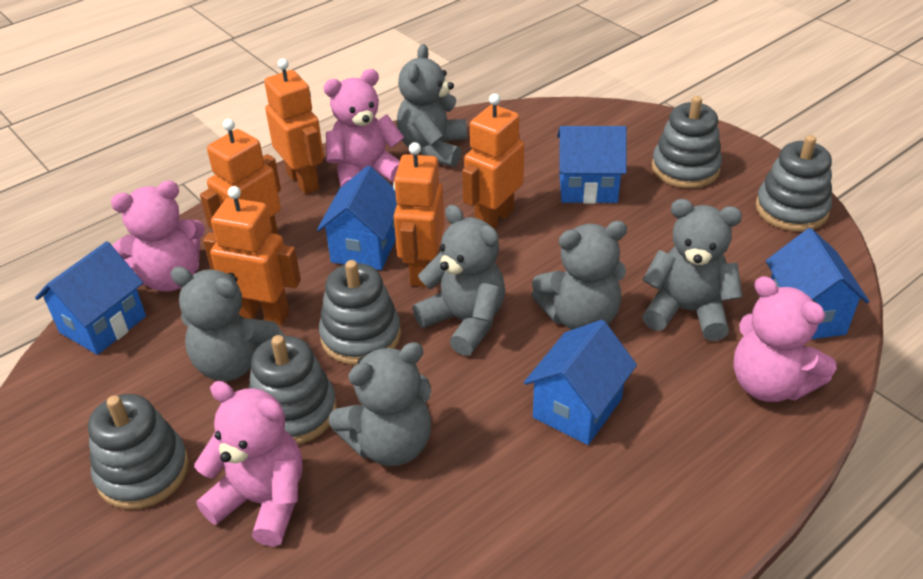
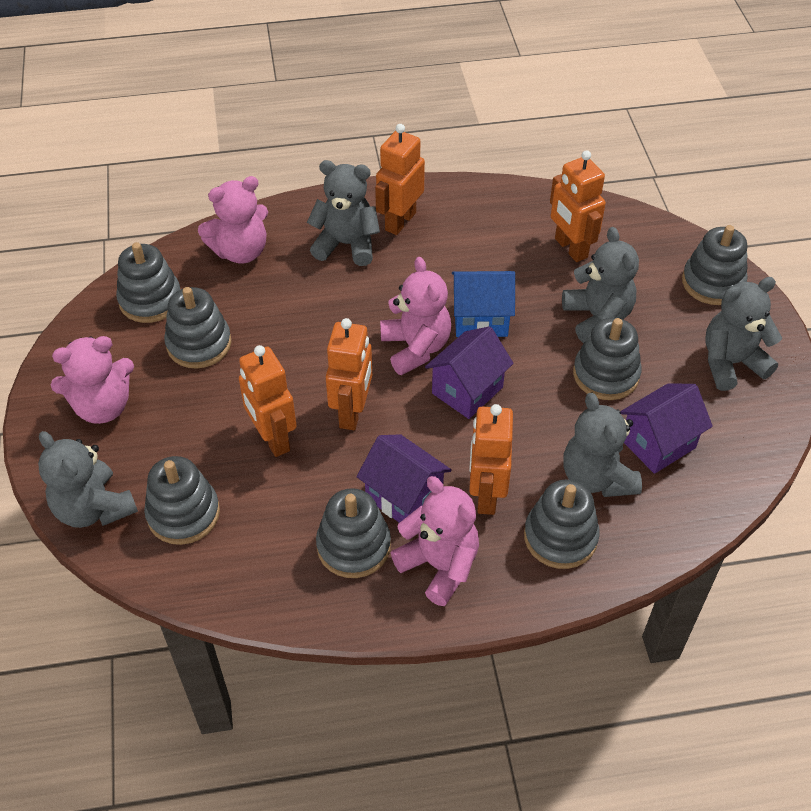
blue house: [35,241,146,355] [317,166,397,270] [524,320,637,445] [557,126,627,204] [766,228,869,339] = 5 -> [452,271,515,337] = 1
grey stacking toy: [88,394,189,510] [249,335,337,445] [319,260,401,365] [652,96,722,189] [756,135,832,232] = 5 -> [116,242,181,323] [144,456,220,545] [164,287,231,369] [316,488,391,578] [524,479,600,569] [573,318,642,400] [682,225,747,305] = 7
grey teddy bear: [170,266,285,381] [329,342,431,466] [397,44,467,167] [412,205,505,356] [532,221,627,330] [642,199,743,341] = 6 -> [38,431,138,528] [307,160,380,266] [562,227,639,343] [563,392,642,497] [705,277,782,391] = 5
purple house: none = 0 -> [357,434,452,523] [425,326,514,419] [620,383,713,474] = 3

